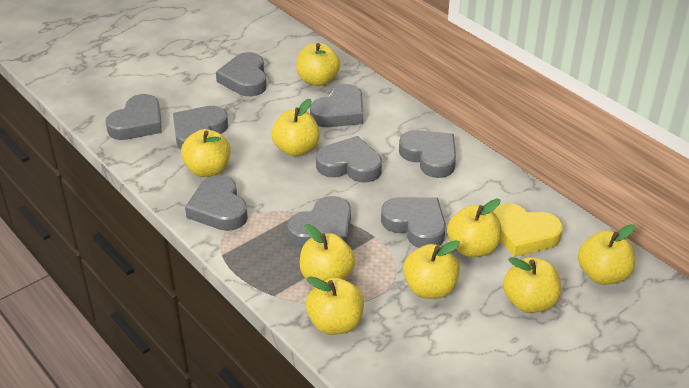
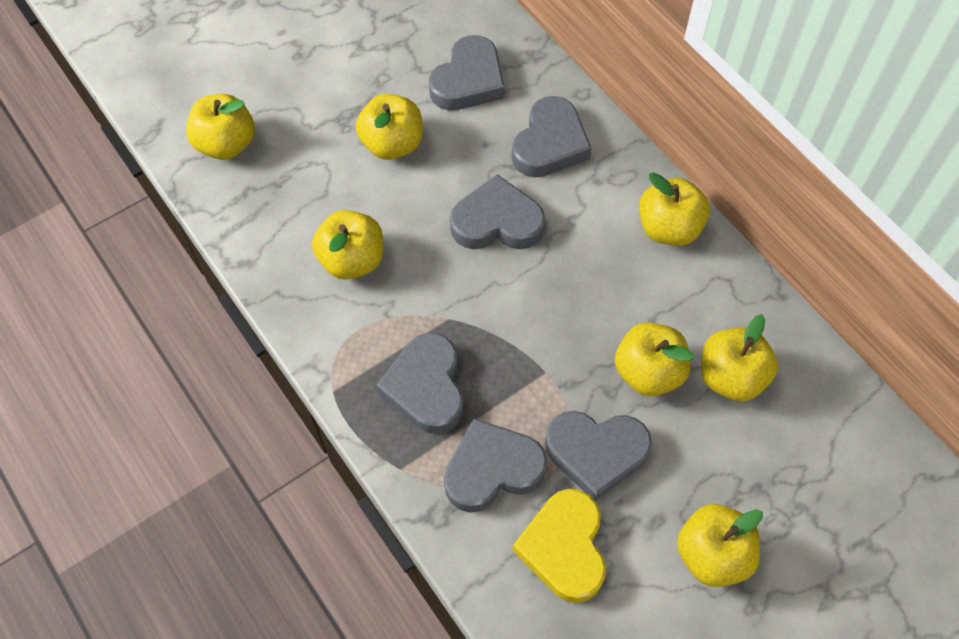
grey heart: [106,94,162,140] [173,106,228,150] [185,175,248,231] [216,52,267,96] [287,196,351,248] [310,84,363,127] [316,136,382,182] [381,197,446,248] [399,130,456,178] = 9 -> [376,333,463,434] [429,35,505,110] [444,418,547,513] [450,174,545,249] [512,96,592,177] [545,411,652,501] = 6
yellow apple: [181,129,231,177] [271,99,320,157] [296,43,340,86] [300,224,355,281] [306,276,364,335] [403,240,460,299] [447,199,501,257] [503,257,561,313] [578,224,635,285] = 9 -> [186,94,255,160] [312,210,383,280] [356,94,423,160] [615,323,694,396] [639,172,710,246] [677,504,763,587] [701,314,778,401] = 7

